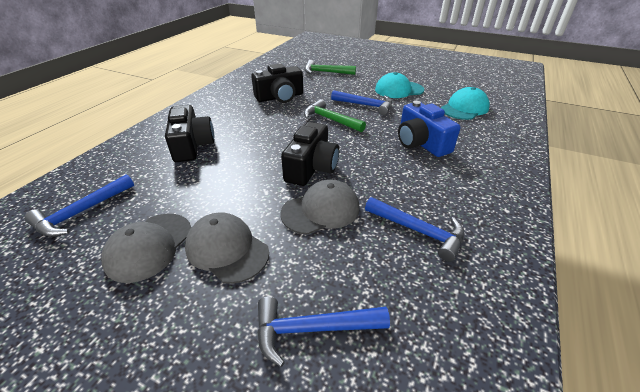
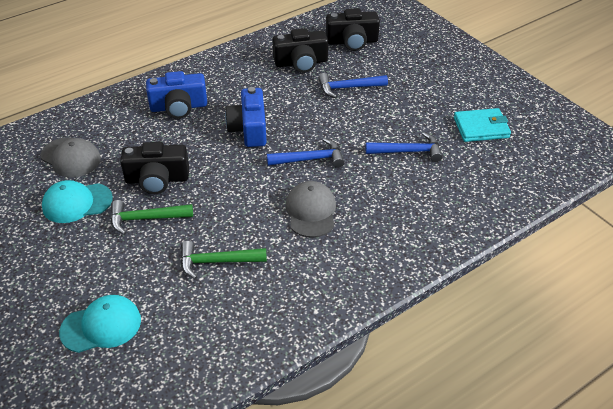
blue camera: [398,101,460,157] = 1 -> [146,71,207,119] [225,87,267,147] = 2
blue hammer: [24,174,134,237] [257,297,390,367] [331,90,392,115] [365,197,465,262] = 4 -> [267,138,345,168] [318,73,388,98] [365,132,443,162] = 3
grey cap: [101,214,191,283] [185,212,269,284] [280,179,360,235] = 3 -> [40,137,101,177] [286,181,336,238] = 2
turquoise wallet: none = 0 -> [454,108,511,142] = 1

